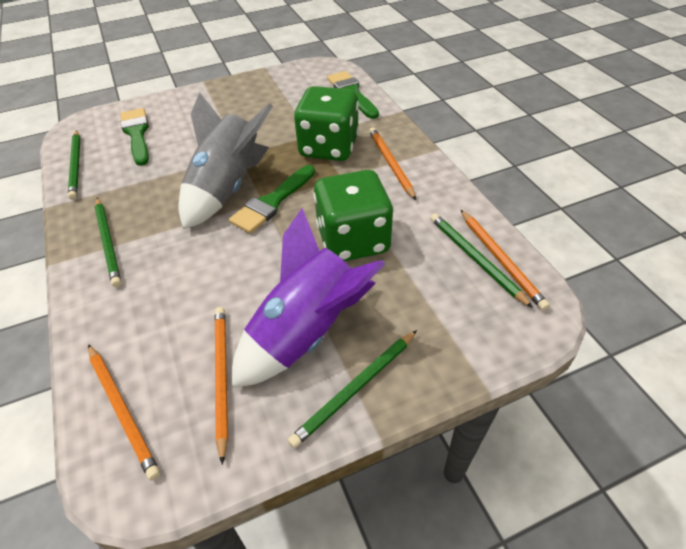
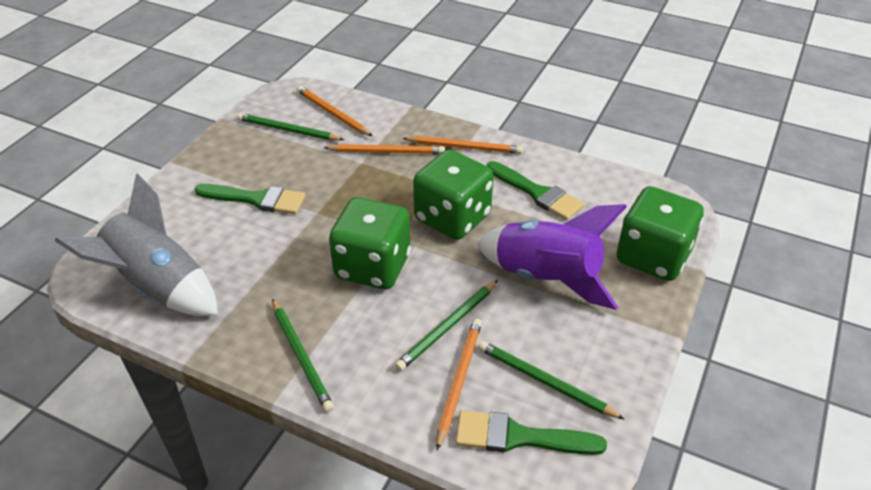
green dice: [294,86,359,161] [313,170,393,261] = 2 -> [329,197,411,289] [413,150,493,240] [616,186,704,281] = 3

